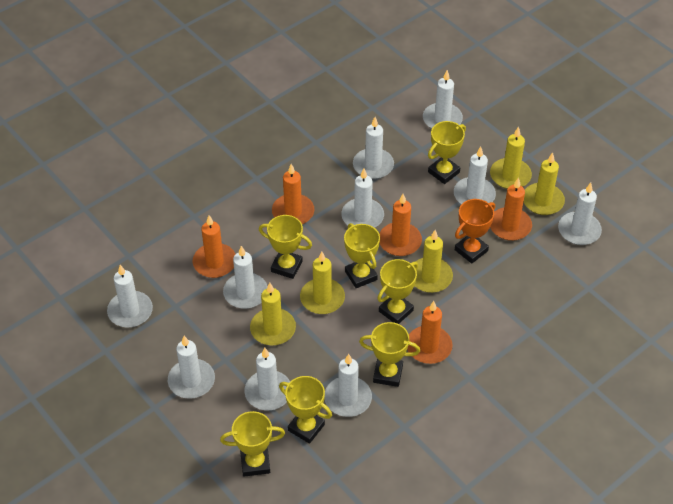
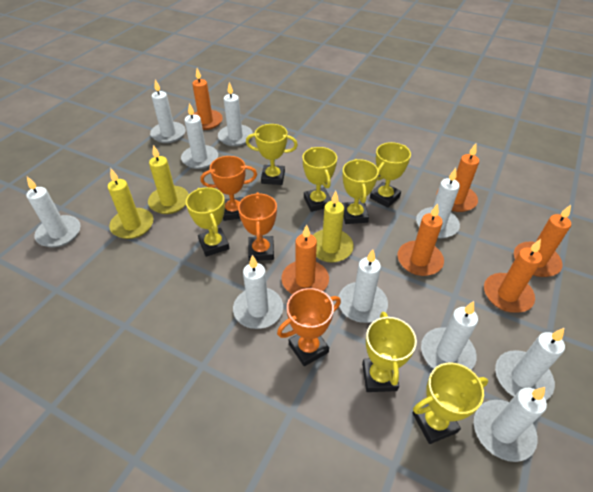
orange candle: [193,215,235,278] [272,164,315,224] [379,194,422,256] [407,301,453,364] [490,177,532,241] = 5 -> [192,68,223,130] [281,224,329,294] [398,203,444,276] [436,144,479,212] [484,239,542,313] [514,205,571,277] = 6
orange trophy: [455,199,495,264] = 1 -> [200,156,257,221] [238,192,277,261] [277,288,341,366] = 3
yellow candle: [250,283,296,345] [300,252,345,314] [415,230,453,293] [490,126,532,189] [524,152,565,215] = 5 -> [108,169,153,239] [148,145,189,214] [313,191,354,263] = 3

